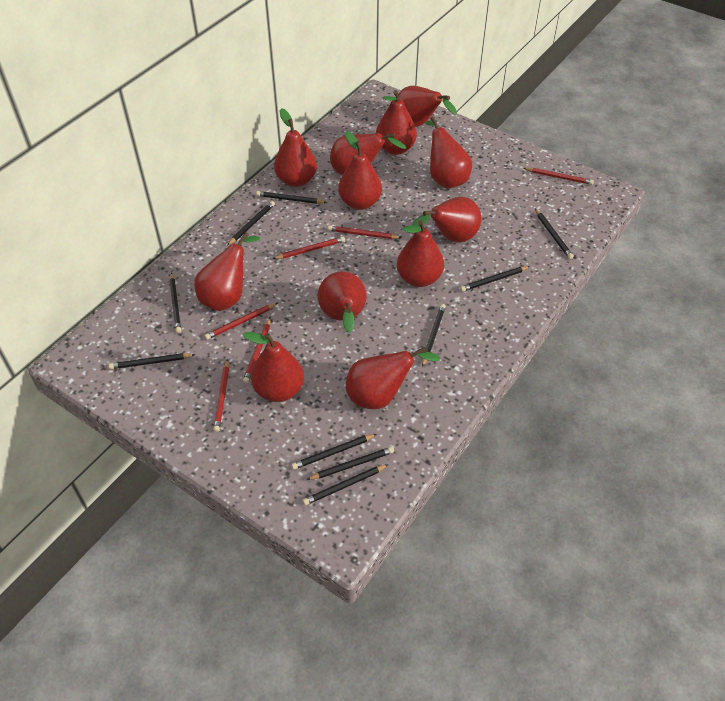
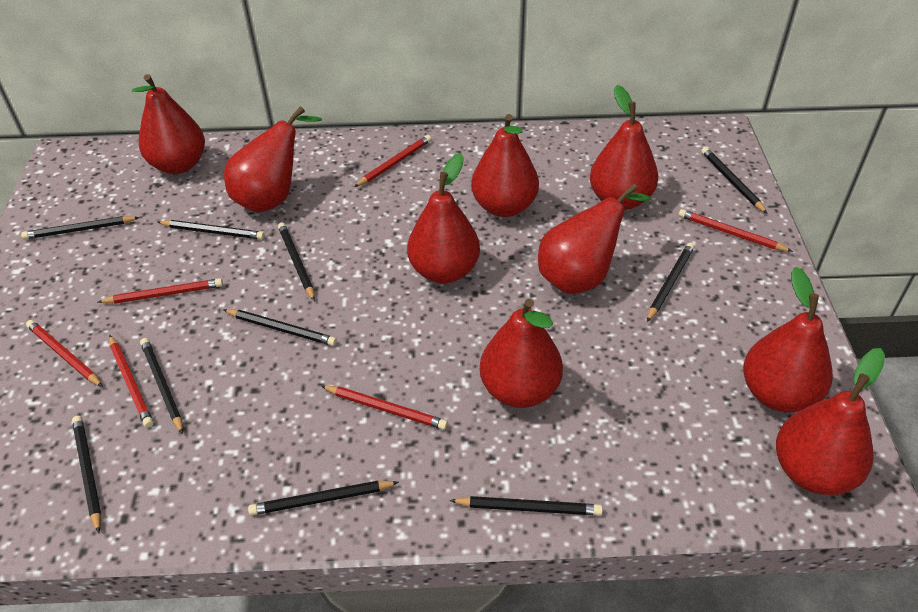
red pear: [194,232,260,311] [243,332,304,402] [274,108,317,187] [318,271,367,333] [330,133,406,175] [338,131,382,210] [346,347,440,409] [376,90,417,155] [397,220,444,287] [398,86,457,127] [411,197,481,243] [425,116,472,189] = 12 -> [132,74,205,174] [224,106,322,213] [407,153,480,283] [471,114,539,217] [480,299,563,408] [538,184,651,294] [590,85,658,210] [743,267,833,413] [776,348,885,495] = 9

